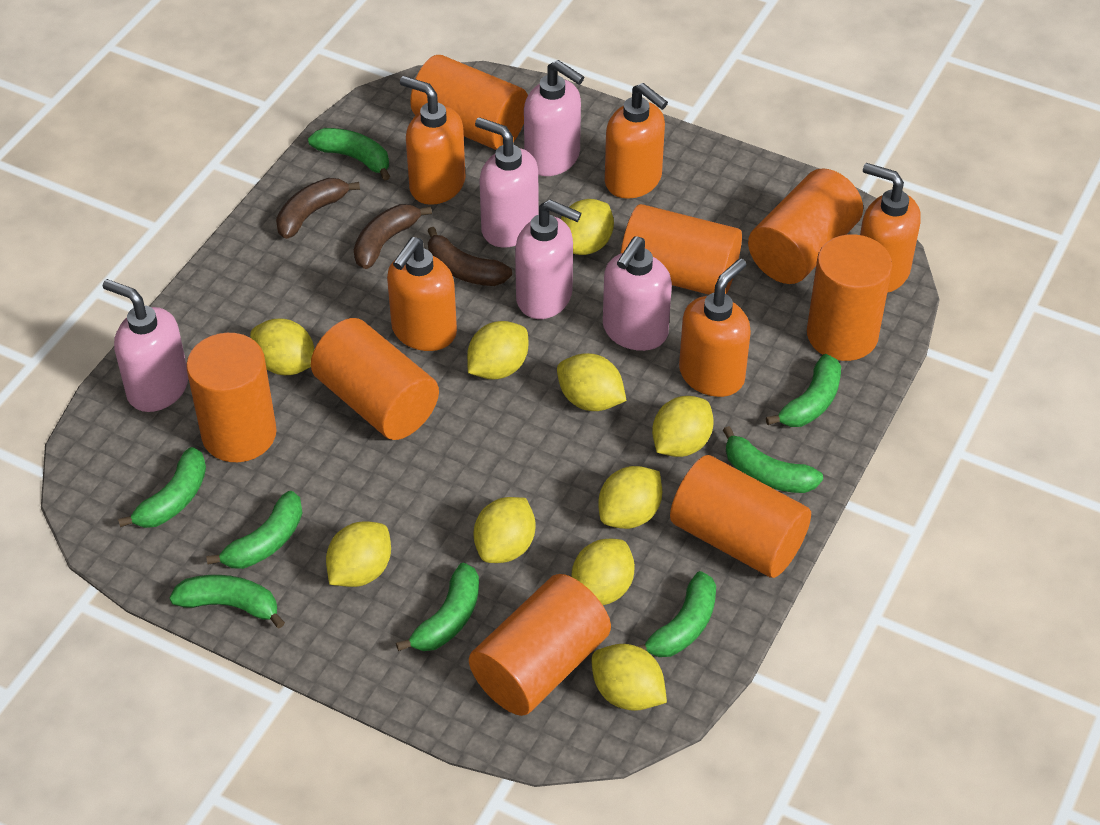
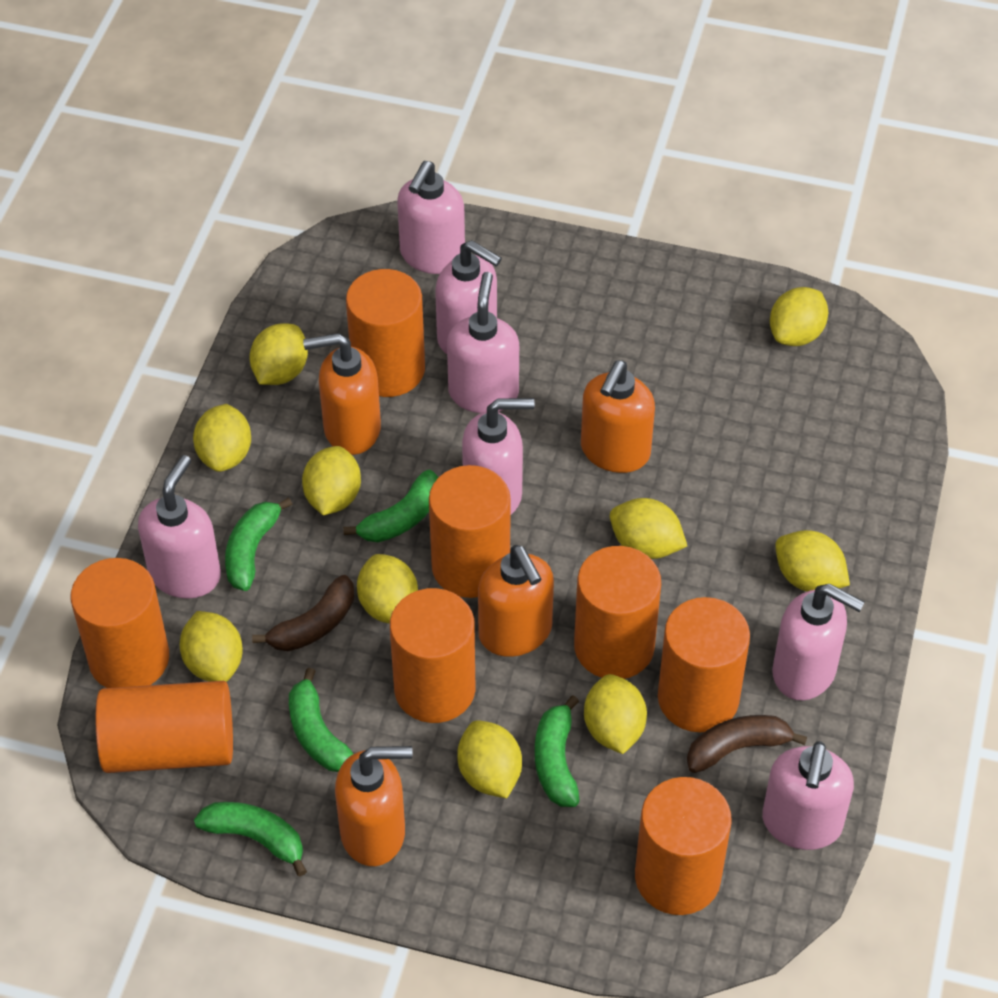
brown banana: [276,178,360,239] [354,204,432,269] [428,227,512,286] = 3 -> [252,575,354,651] [687,715,807,773] = 2
green banana: [118,447,206,528] [169,575,285,628] [206,491,303,569] [308,128,390,181] [396,563,479,651] [637,571,716,657] [723,426,823,493] [766,354,841,427] = 8 -> [194,802,307,876] [225,497,292,591] [289,668,353,772] [343,470,438,542] [535,695,580,807] = 5
orange soap dispenser: [387,237,457,351] [400,76,465,205] [605,83,668,199] [679,258,751,397] [860,163,921,293] = 5 -> [303,333,381,455] [335,746,413,866] [478,545,554,657] [581,360,655,473] = 4
pink soap dispenser: [103,279,188,412] [475,117,539,248] [515,200,581,319] [524,60,584,176] [603,236,672,351] = 5 -> [138,455,221,599] [397,161,465,274] [435,240,502,354] [447,272,519,413] [462,398,535,515] [762,741,854,850] [772,584,865,700] = 7

